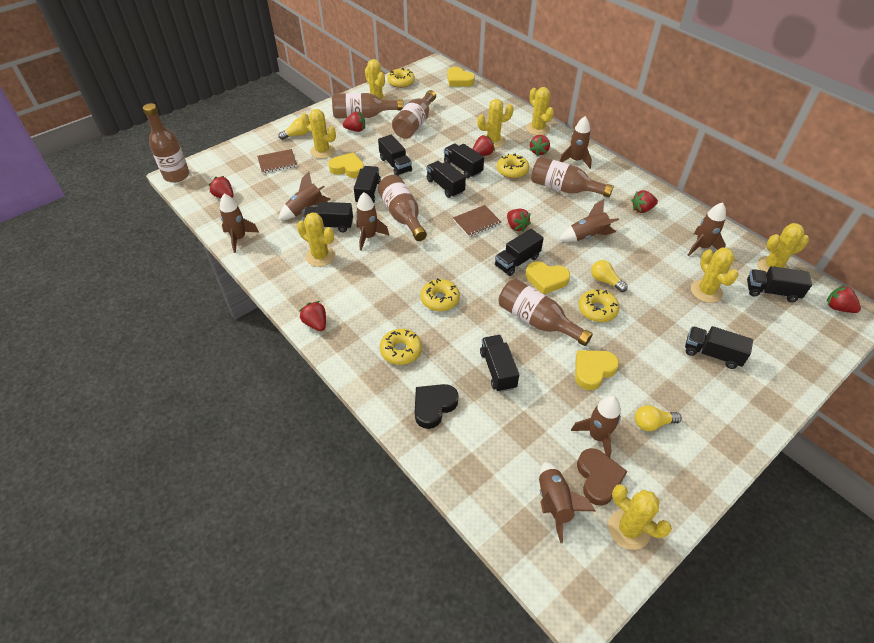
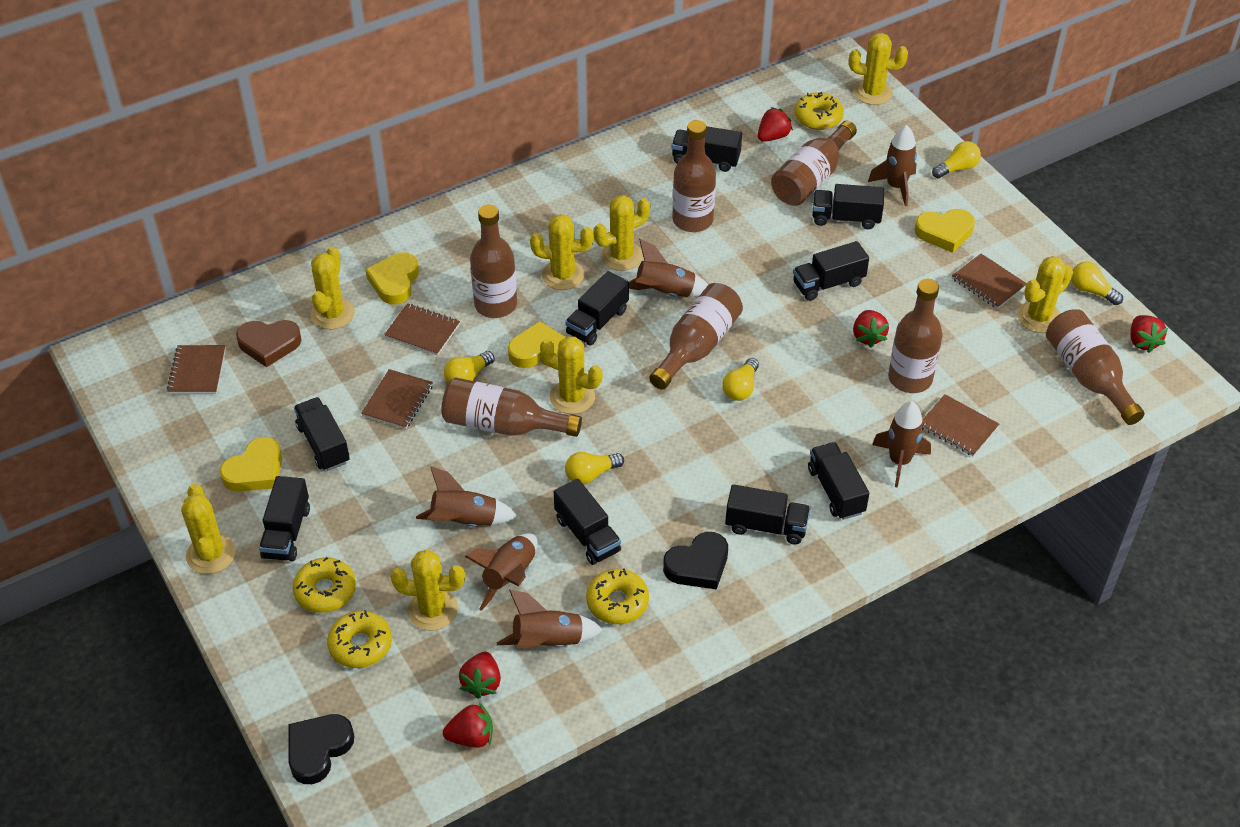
black heart: [415,384,458,429] = 1 -> [288,714,354,784] [663,532,728,589] = 2
brown bottle: [143,103,189,183] [332,93,403,119] [378,175,427,241] [392,90,436,139] [499,279,593,346] [531,156,614,197] = 6 -> [441,377,582,437] [470,204,517,318] [649,283,743,390] [672,120,716,232] [771,121,857,206] [888,279,943,393] [1046,309,1145,425] = 7
brown notebook: [257,149,297,173] [453,205,501,237] = 2 -> [167,345,226,394] [361,369,433,429] [384,303,460,356] [922,394,999,456] [952,254,1027,309] = 5
brown rocket: [220,194,259,253] [278,171,331,220] [356,192,389,250] [539,462,595,543] [559,199,619,242] [560,116,592,169] [571,396,621,458] [688,202,726,256] = 8 -> [416,466,517,527] [464,533,538,611] [497,590,603,648] [629,239,708,297] [868,125,917,206] [872,401,931,488] = 6
red strawberry: [208,176,233,198] [299,301,326,331] [343,112,365,132] [473,135,495,156] [507,209,531,232] [529,135,550,156] [631,190,658,213] [827,285,861,313] = 8 -> [443,702,493,747] [459,652,501,699] [758,107,793,142] [853,310,889,348] [1130,315,1168,353] = 5
yellow donut: [380,329,422,365] [387,68,415,88] [420,278,460,311] [497,153,529,178] [578,289,619,322] = 5 -> [293,557,356,613] [327,610,392,668] [586,568,649,624] [794,92,844,130] = 4
yellow light bulb: [278,118,308,140] [591,260,628,292] [635,405,682,431] = 3 -> [444,351,495,382] [565,452,624,485] [722,358,759,401] [932,141,981,179] [1071,261,1123,305] = 5

